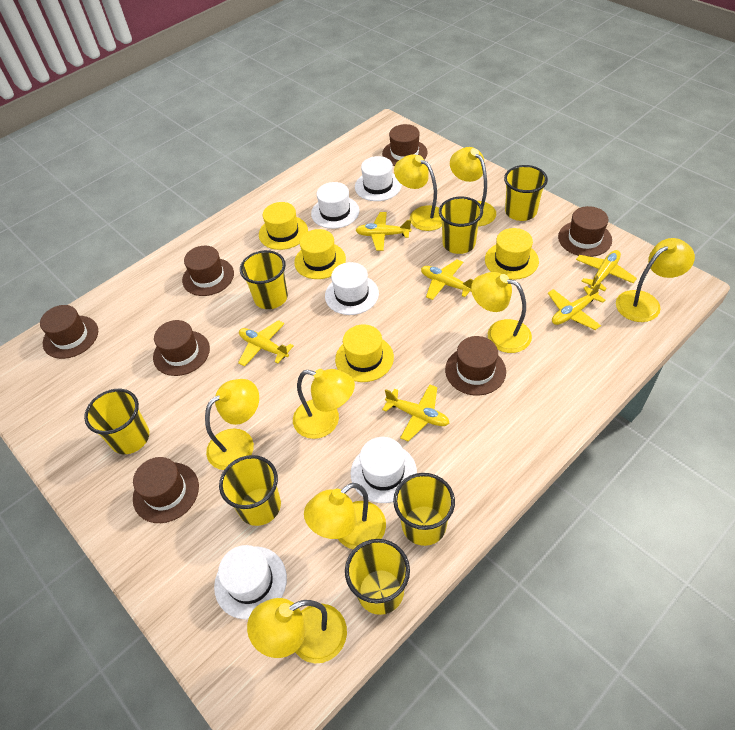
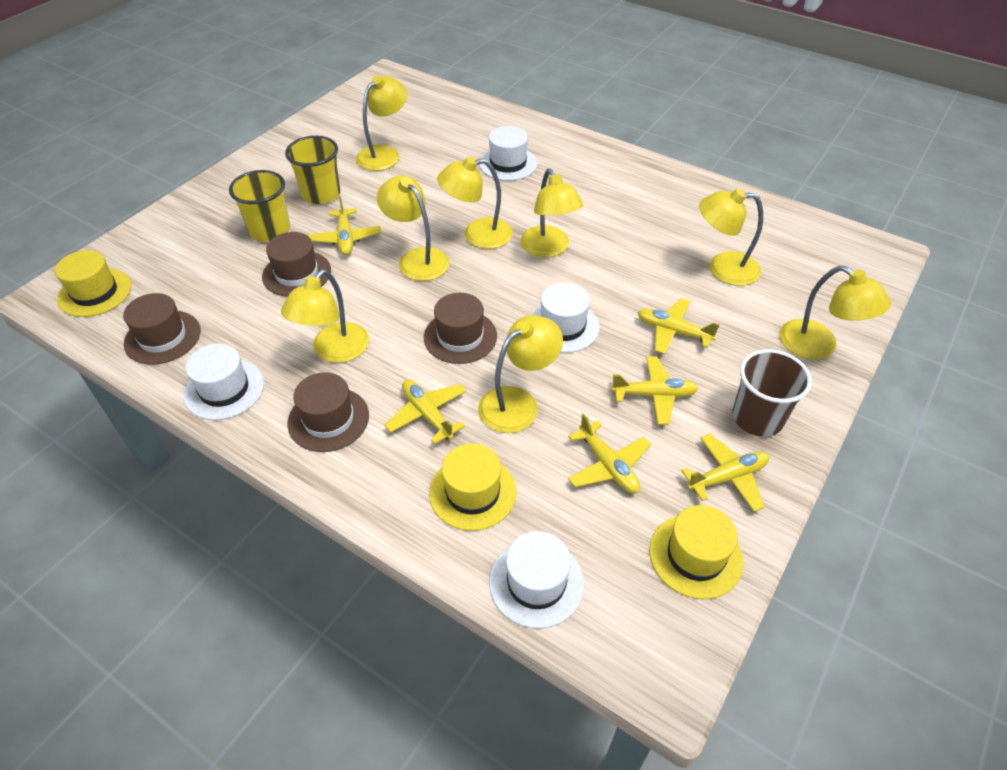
brown cup: none = 0 -> [732,349,812,437] = 1
brown hat: [40,305,98,359] [133,457,199,523] [153,320,210,376] [182,246,234,296] [382,124,428,166] [445,336,506,395] [558,206,612,257] = 7 -> [123,293,200,365] [262,232,331,297] [287,372,369,452] [424,293,497,364] = 4
white hat: [214,545,287,619] [311,182,359,229] [325,262,379,315] [350,437,417,503] [355,156,402,201] = 5 -> [184,344,264,420] [479,126,537,181] [489,531,584,628] [530,283,600,353] = 4
yellow cup: [84,389,149,454] [219,455,281,526] [240,250,288,309] [345,539,410,615] [393,473,455,546] [439,197,483,254] [504,165,548,221] = 7 -> [229,170,290,242] [285,136,340,204] = 2
yellow hat: [259,202,308,250] [294,229,346,279] [335,324,394,382] [485,228,539,280] = 4 -> [55,250,131,317] [429,443,516,531] [649,505,743,599] = 3

